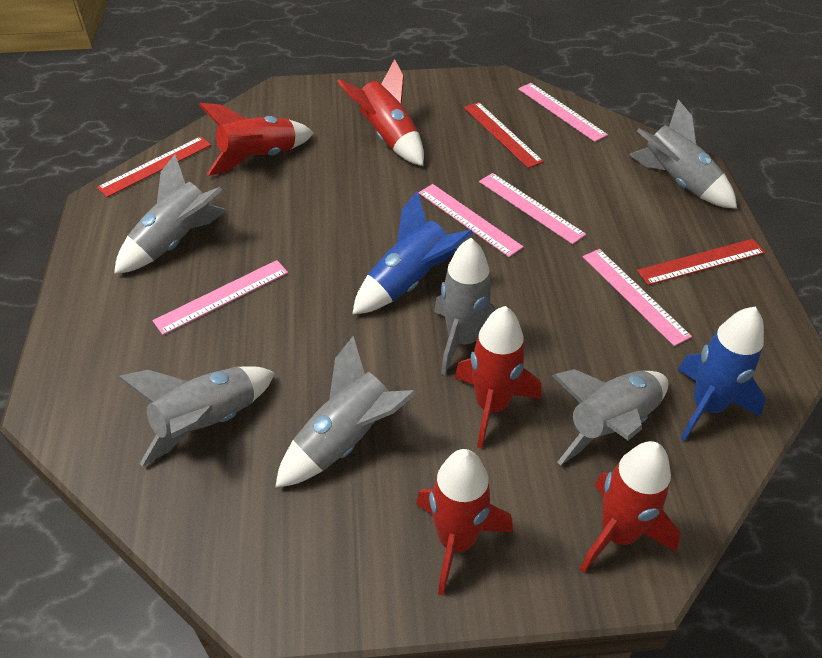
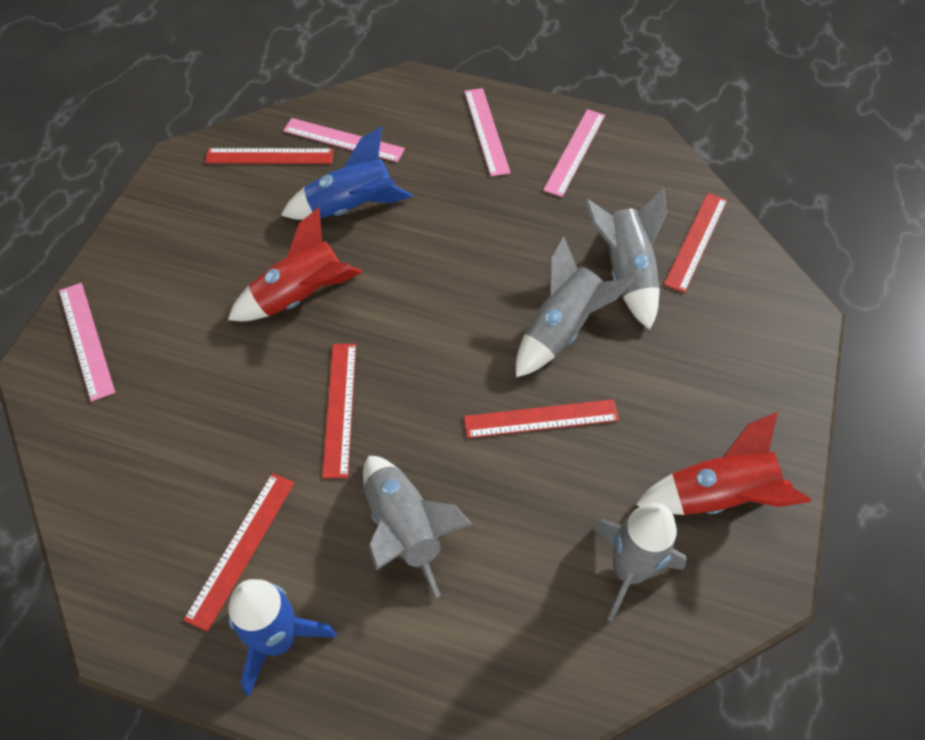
grey rocket: [114,154,226,274] [117,366,275,466] [275,336,417,488] [434,238,497,375] [552,369,668,465] [629,100,737,209] = 6 -> [363,456,473,598] [516,236,634,377] [585,188,667,330] [593,503,687,622] = 4
pink ruler: [153,260,288,335] [418,184,524,257] [479,173,586,244] [518,83,608,142] [583,249,692,346] = 5 -> [59,283,115,402] [283,118,405,162] [464,88,511,176] [543,109,605,197] = 4
red rocket: [199,103,314,176] [337,59,424,166] [416,449,513,596] [454,306,541,449] [580,441,681,573] = 5 -> [228,207,362,321] [636,412,811,515] = 2
red ruler: [97,136,211,197] [464,102,544,168] [637,239,765,285] = 3 -> [183,473,294,632] [205,148,334,164] [322,344,356,478] [464,399,619,438] [664,193,727,293] = 5

